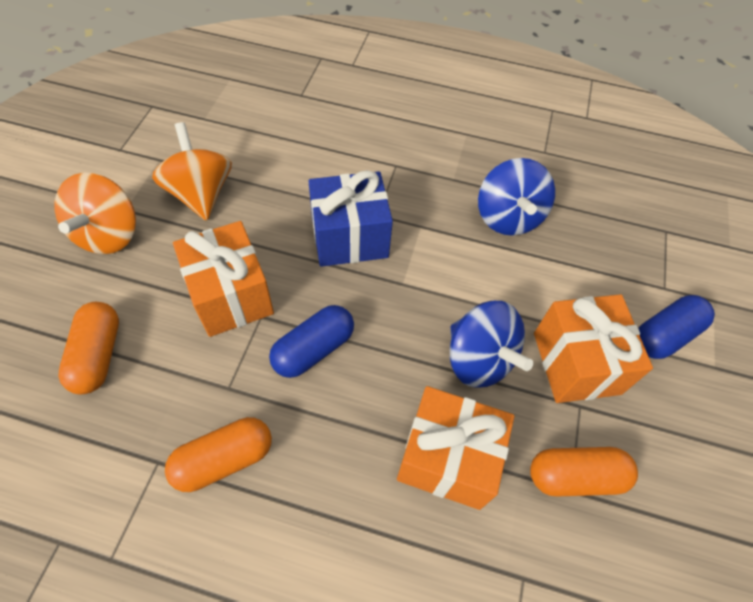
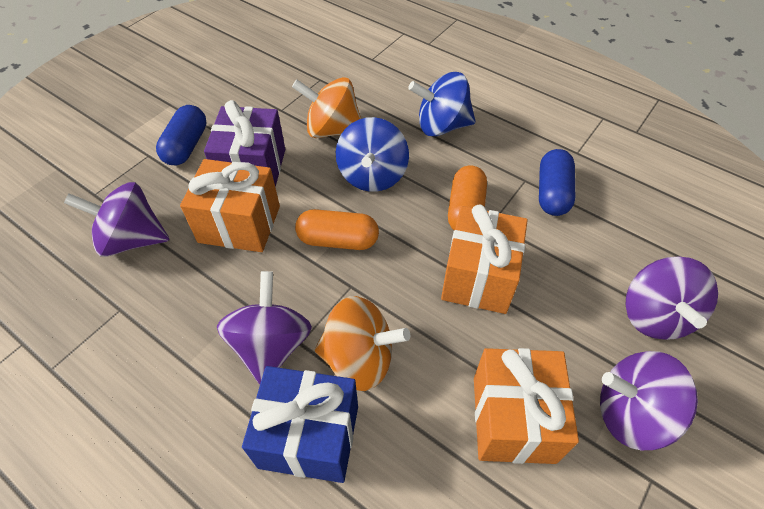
orange capsule: [58,302,119,394] [165,417,272,492] [530,447,638,497] = 3 -> [295,209,379,250] [448,166,487,230] = 2
purple gift: none = 0 -> [204,100,285,187] = 1
purple spinning top: none = 0 -> [64,182,169,257] [217,271,312,385] [600,351,698,450] [626,257,718,340] = 4

